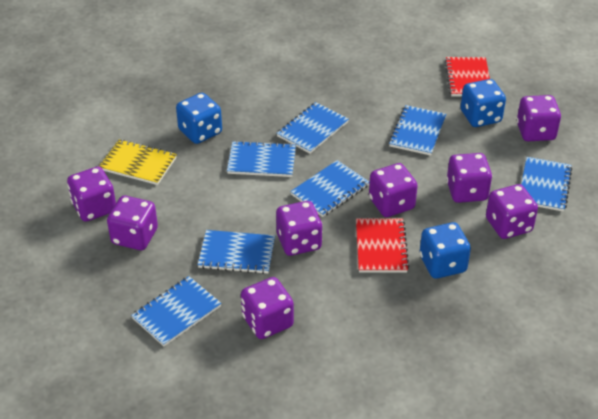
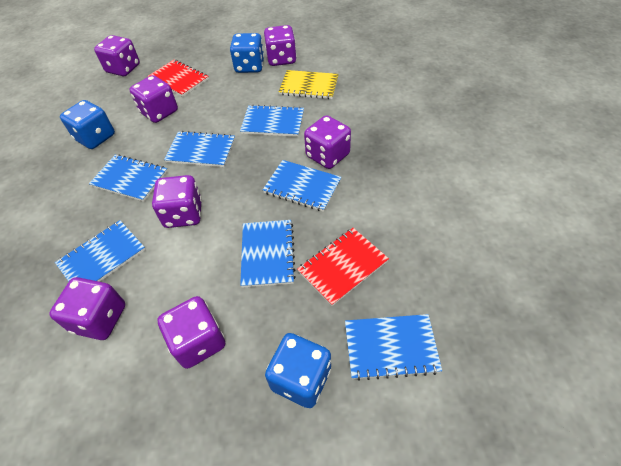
purple dice: [67,166,116,222] [107,196,158,250] [241,277,294,339] [276,201,322,256] [369,163,418,217] [446,153,492,203] [486,184,538,239] [517,95,561,141] = 8 -> [49,277,125,340] [94,35,140,76] [129,75,178,123] [152,175,202,228] [157,296,225,369] [264,25,297,66] [304,115,351,169] = 7

